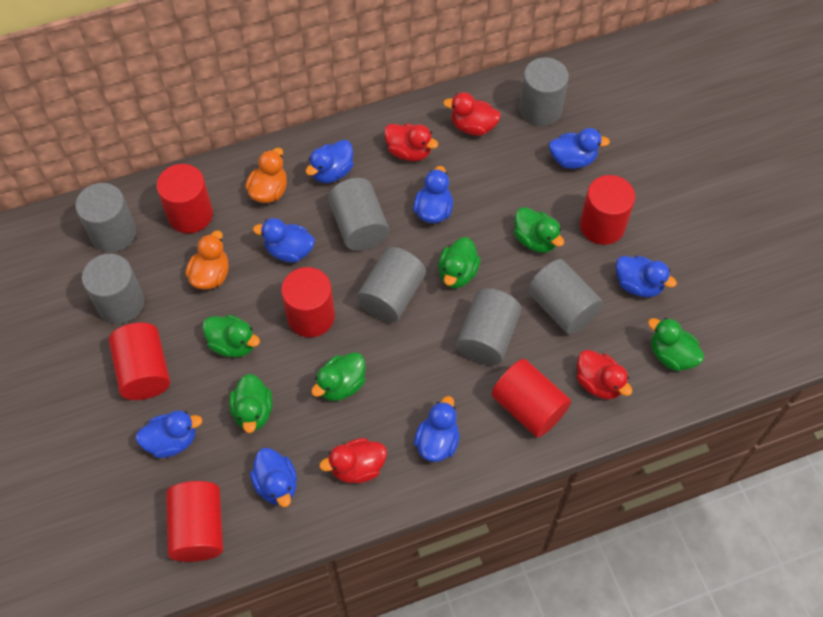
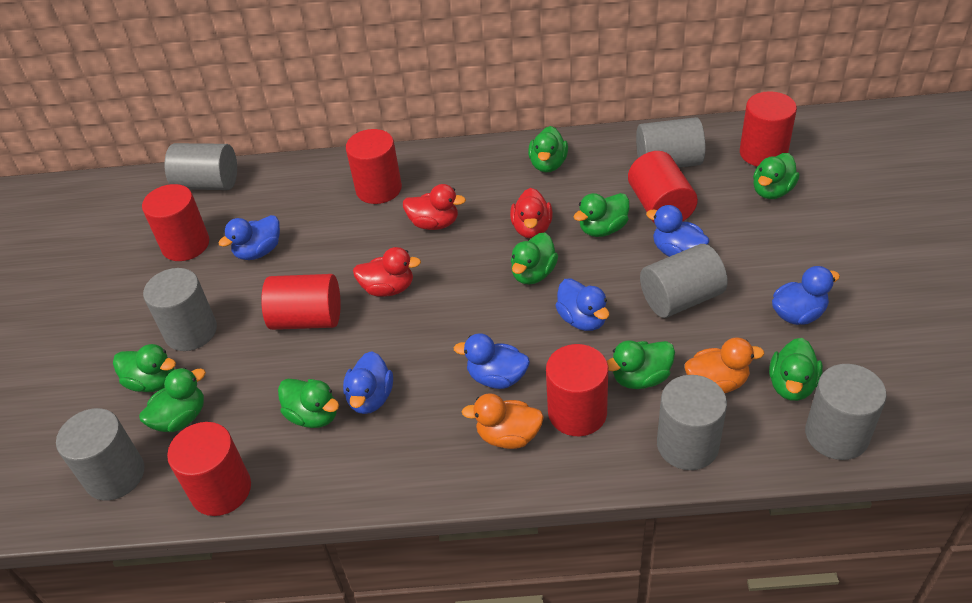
blue duck: [135,410,202,458] [250,448,297,507] [253,218,315,263] [306,140,354,183] [413,166,453,223] [414,396,460,462] [549,128,610,169] [616,256,677,297] = 8 -> [219,215,280,260] [343,351,393,414] [454,333,530,389] [555,278,609,331] [646,205,710,257] [772,266,840,325] = 6
green duck: [202,315,260,358] [229,374,272,433] [311,352,366,401] [438,237,480,288] [514,207,564,253] [648,318,704,371] = 6 -> [113,344,176,392] [139,368,206,432] [278,379,339,428] [511,233,558,285] [528,126,568,172] [574,193,629,237] [607,340,675,389] [753,153,800,199] [769,338,823,401] = 9
red cylinder: [108,322,170,400] [157,164,213,233] [166,481,223,562] [281,267,335,337] [491,359,571,437] [580,175,635,245] = 6 -> [142,184,209,261] [167,422,251,516] [261,274,341,330] [346,129,402,204] [546,344,608,436] [628,151,698,222] [740,91,797,167] = 7
red duck: [319,438,387,483] [384,124,438,161] [443,92,501,136] [577,350,632,400] = 4 -> [353,247,421,297] [403,184,466,230] [510,188,553,238] = 3

